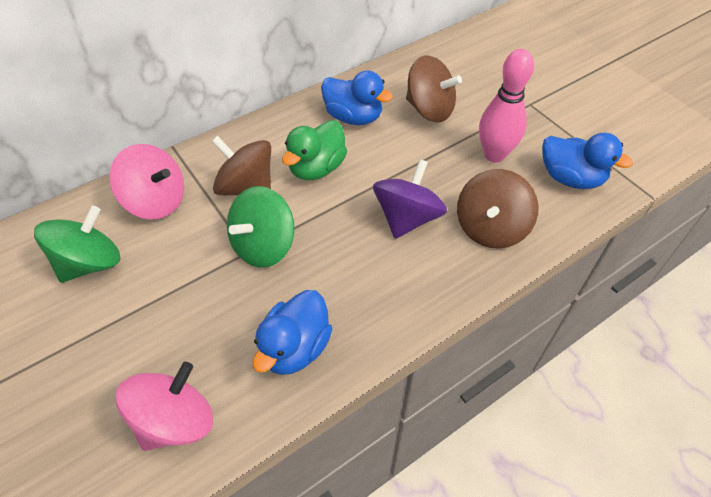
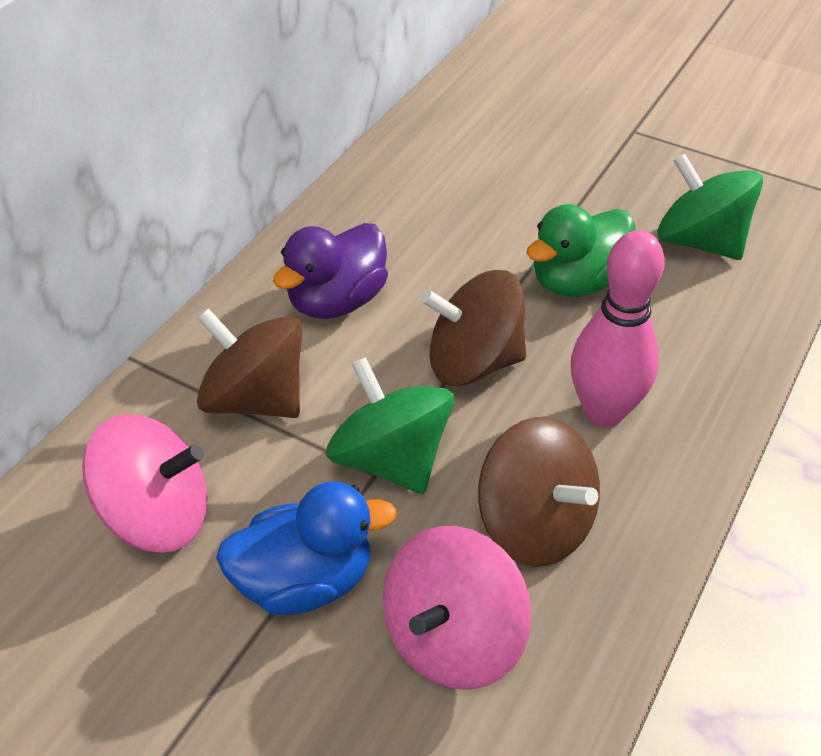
blue duck: [253,290,332,375] [321,70,393,125] [542,133,633,189] = 3 -> [216,482,397,615] = 1
purple duck: none = 0 -> [273,223,388,319] = 1
purple spinning top: [373,159,447,239] = 1 -> none = 0

